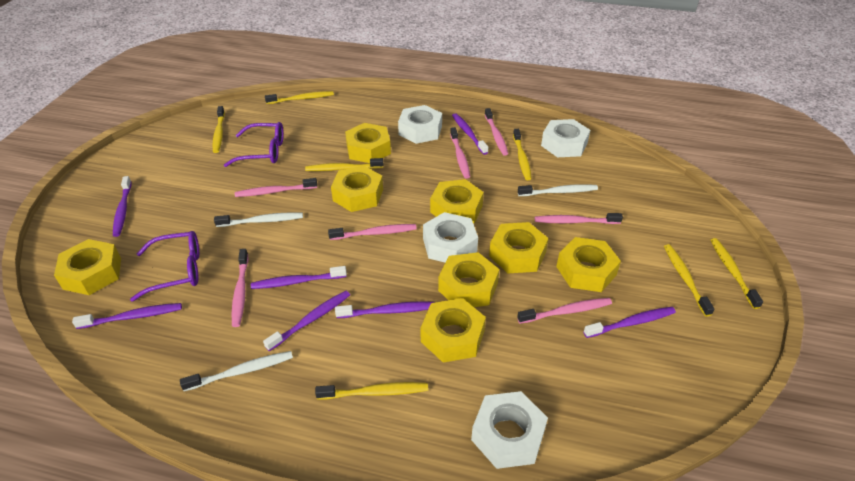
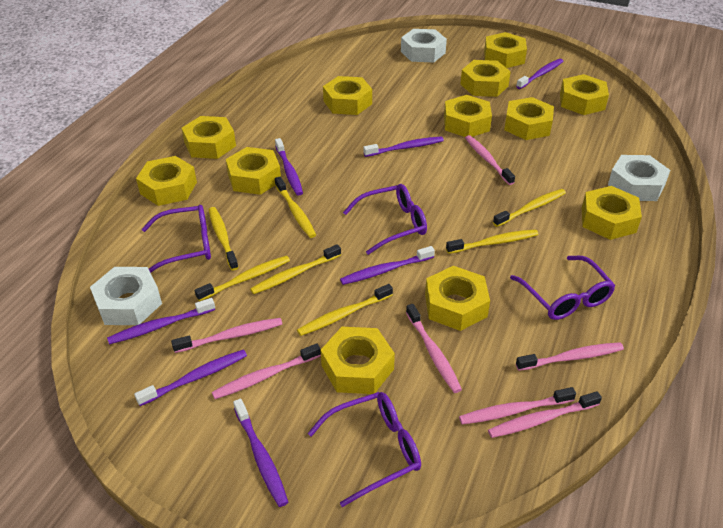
purple glasses: [130,231,199,302] [224,122,284,167] = 2 -> [142,205,211,273] [308,392,421,507] [343,184,427,255] [510,256,615,320] = 4
white nut: [398,105,442,144] [423,212,478,263] [471,391,548,469] [541,119,590,157] = 4 -> [90,267,162,325] [401,29,447,62] [608,155,670,201] = 3
white toothbrush: [180,351,293,391] [214,212,303,227] [518,184,598,196] = 3 -> none = 0
yellow nut: [54,239,121,295] [331,165,383,212] [345,123,391,163] [421,298,486,363] [430,179,484,223] [438,252,499,307] [489,222,549,273] [556,237,621,292] = 8 -> [136,156,197,206] [182,116,236,159] [226,147,281,195] [321,327,395,394] [323,76,372,115] [425,266,490,331] [444,95,492,137] [461,60,511,97] [484,32,527,68] [504,97,554,140] [560,74,609,115] [582,186,642,240] = 12

